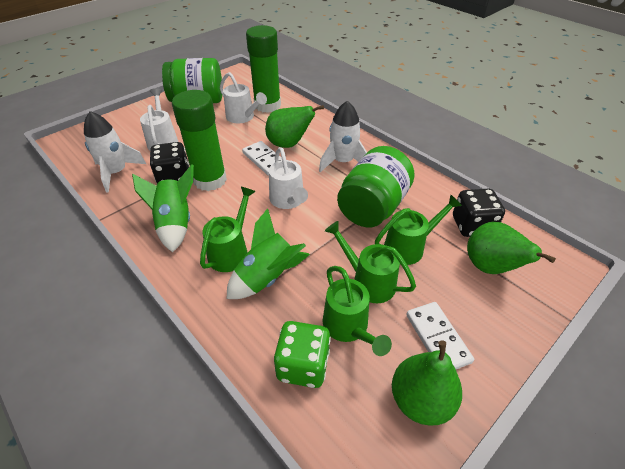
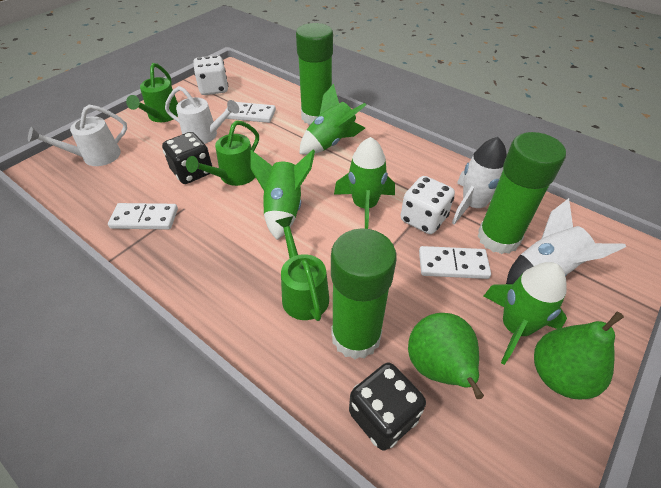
green dice: [274,321,331,388] = 1 -> none = 0
green glue stick: [172,90,227,191] [246,25,281,113] = 2 -> [296,23,333,125] [331,228,397,359] [477,132,566,254] = 3
green jar: [162,58,222,103] [337,146,414,227] = 2 -> none = 0
green pear: [265,105,324,148] [392,340,462,426] [467,222,556,274] = 3 -> [408,313,484,399] [534,312,624,400] = 2
green rocket: [132,164,194,252] [227,208,310,299] = 2 -> [250,150,315,240] [299,84,366,155] [334,137,395,229] [484,262,567,365] = 4
green watering can: [200,187,256,272] [322,266,392,356] [325,221,416,303] [375,194,462,265] = 4 -> [126,63,178,122] [186,120,259,186] [276,216,329,321] = 3
white dice: none = 0 -> [193,55,228,95] [401,176,455,234] = 2
white domino: [242,141,282,176] [406,302,474,369] = 2 -> [108,203,178,230] [225,102,276,123] [419,246,491,279] = 3
white watering can: [140,88,178,150] [220,72,267,123] [269,147,308,209] = 3 -> [28,105,127,166] [165,86,239,144] = 2

